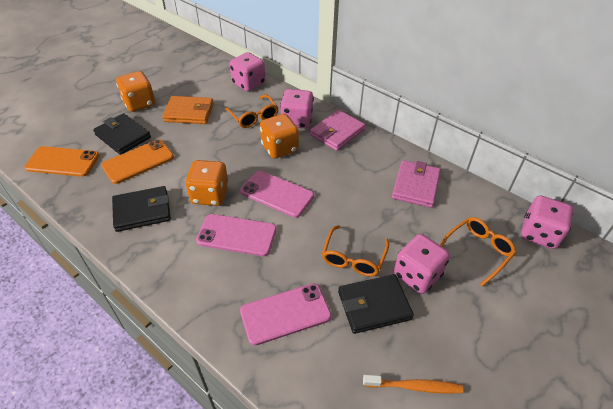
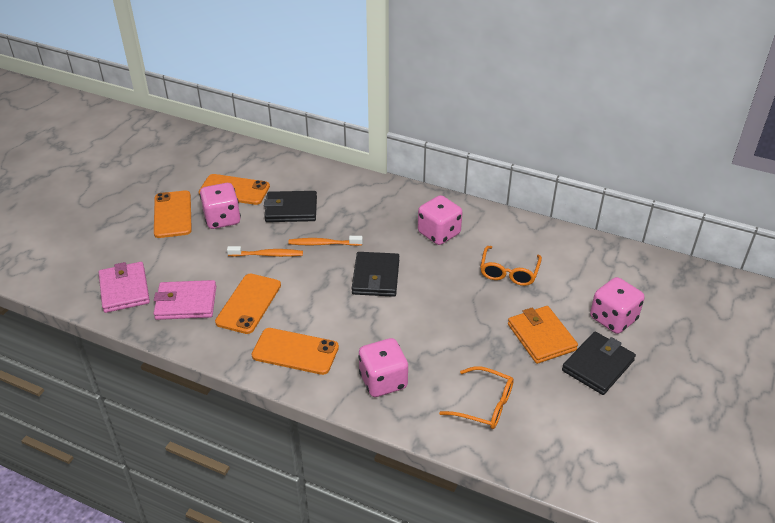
orange dice: [116,71,155,112] [185,160,229,206] [260,114,299,159] = 3 -> none = 0
orange glasses: [225,95,279,128] [322,225,389,276] [440,217,517,287] = 3 -> [439,366,514,429] [480,246,542,286] = 2
orange phone: [24,146,99,177] [102,140,174,184] = 2 -> [154,190,192,238] [199,174,270,205] [215,274,281,334] [252,328,339,375] = 4
orange toothbrush: [363,375,463,394] = 1 -> [227,246,303,257] [288,236,363,246] = 2
pink phone: [196,214,277,256] [240,171,314,218] [240,284,331,346] = 3 -> none = 0

